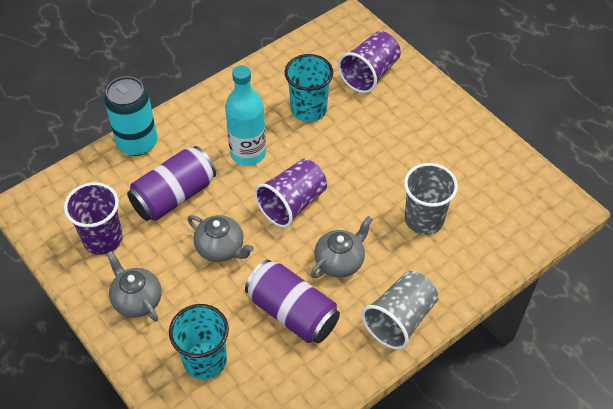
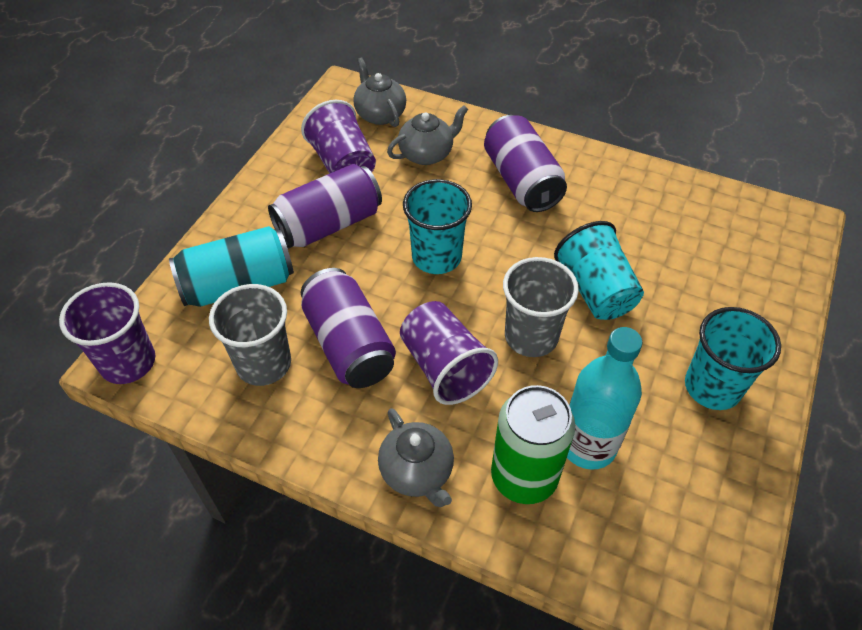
green can: none = 0 -> [491,385,575,504] = 1
purple can: [127,146,216,221] [245,260,340,343] = 2 -> [268,164,382,249] [301,268,396,388] [484,115,567,212] = 3
turquoise cup: [169,304,229,380] [285,54,333,122] = 2 -> [403,179,472,274] [554,221,644,320] [685,307,781,410] = 3

